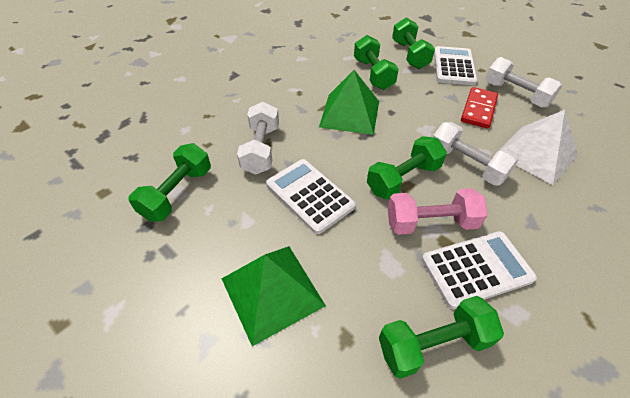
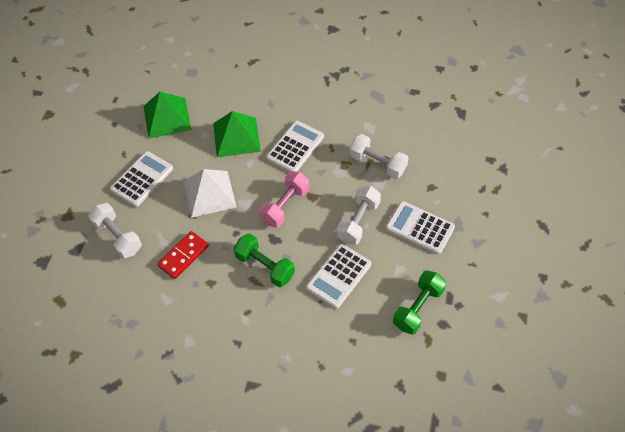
green dumbbell: [129,143,211,222] [354,35,399,90] [367,136,447,200] [379,296,504,379] [392,18,435,69] = 5 -> [234,233,295,287] [393,270,446,334] = 2
white calculator: [266,159,356,234] [421,231,537,309] [434,46,478,85] = 3 -> [110,151,173,207] [266,121,324,172] [306,244,371,309] [386,201,455,254] = 4

